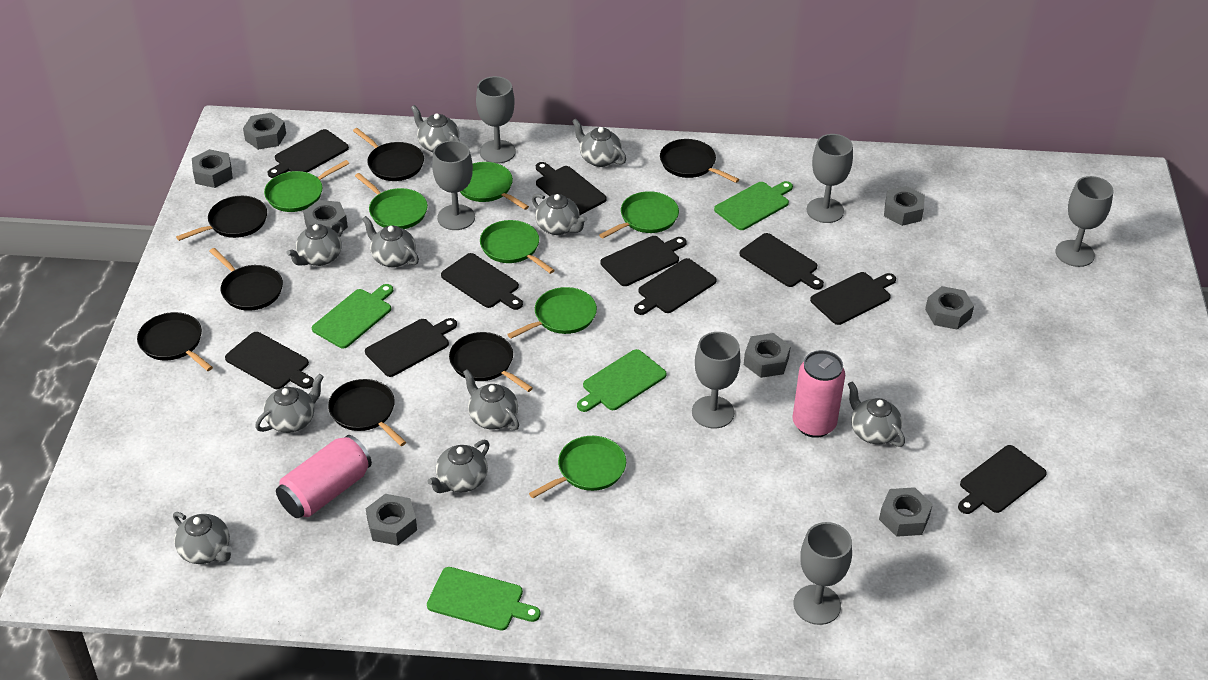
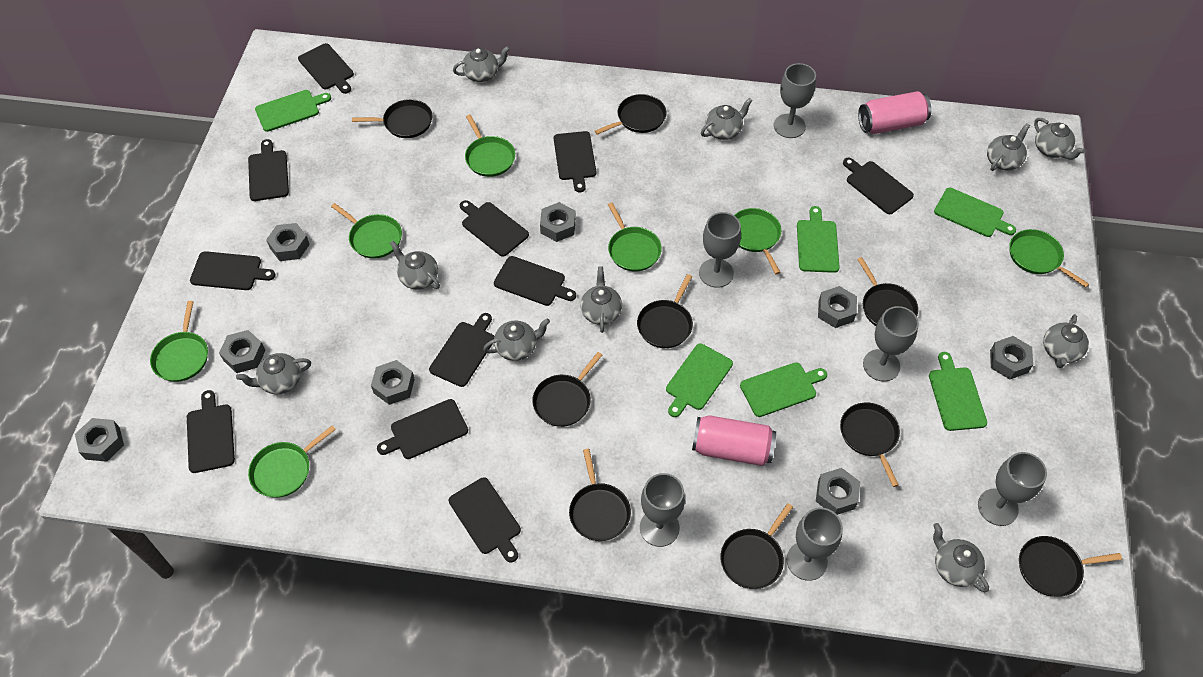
black cutting board: [225,332,314,389] [268,129,349,178] [365,318,457,377] [441,253,523,310] [536,162,607,215] [600,236,687,286] [634,258,717,315] [740,233,824,290] [810,272,896,325] [958,445,1047,514] = 10 -> [187,390,235,473] [190,251,276,290] [248,139,289,201] [298,43,354,94] [377,399,468,459] [429,313,494,387] [449,477,521,563] [460,200,529,257] [494,256,576,306] [554,131,596,192] [843,158,914,214] = 11
black pan: [137,312,213,371] [176,196,267,241] [209,248,283,311] [328,379,406,446] [353,128,424,181] [449,332,533,392] [660,139,739,183] = 7 -> [352,99,433,138] [532,352,602,427] [569,449,631,541] [595,94,666,135] [637,274,693,348] [721,503,793,589] [840,403,900,487] [857,257,918,326] [1019,536,1122,597] = 9
green cutting board: [312,284,393,349] [427,567,540,631] [577,349,667,412] [714,181,793,230] = 4 -> [255,90,331,132] [666,343,733,417] [740,362,827,417] [797,206,840,273] [929,352,987,431] [934,188,1016,237] = 6

